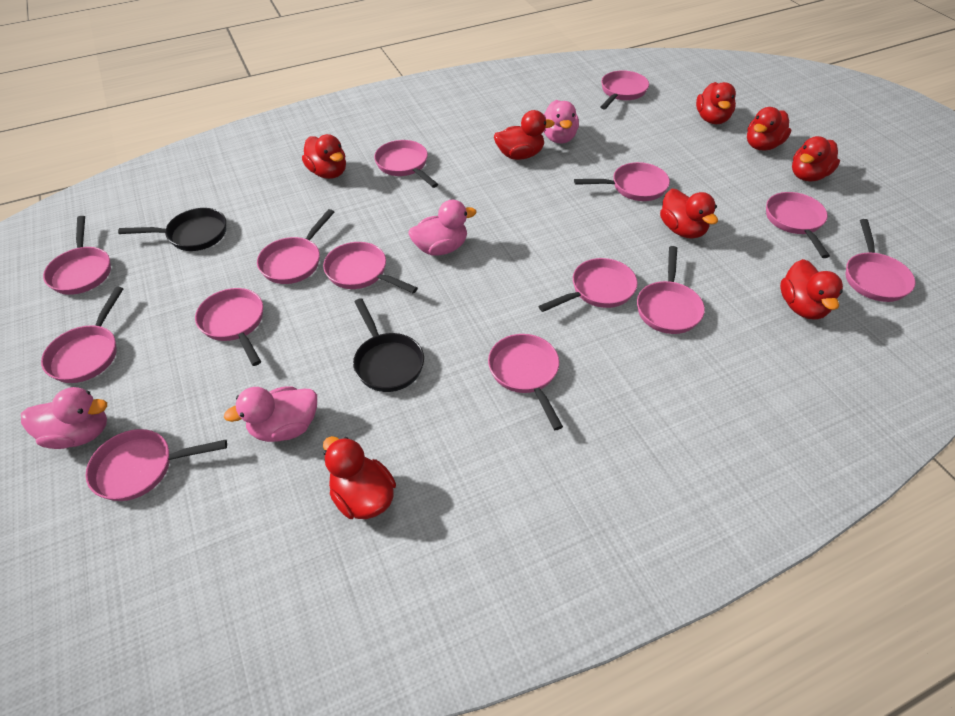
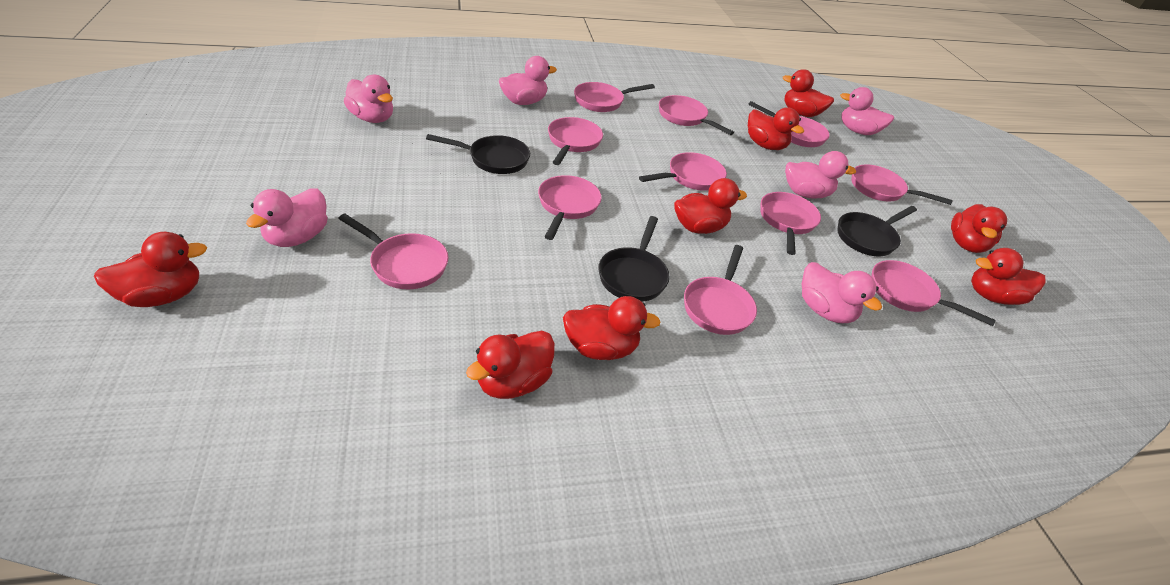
black pan: [118,208,226,251] [353,298,424,392] = 2 -> [426,134,530,174] [598,216,670,302] [837,206,917,256] = 3
pink duck: [21,387,107,449] [224,386,317,442] [409,200,476,256] [543,100,579,144] = 4 -> [246,188,328,247] [344,74,393,123] [499,56,557,105] [785,151,856,198] [801,262,882,323] [840,87,894,135] = 6
pink pan: [41,287,123,383] [43,216,111,295] [85,429,227,501] [195,288,263,366] [257,209,334,284] [323,242,418,293] [374,140,438,188] [488,334,563,430] [539,258,638,312] [574,162,670,201] [600,70,649,109] [637,246,705,334] [766,192,830,258] [845,219,915,302] = 14 -> [338,213,448,289] [538,175,602,240] [548,117,603,165] [574,82,655,112] [639,152,727,191] [659,95,734,135] [684,245,757,335] [748,101,830,147] [760,192,821,255] [851,164,952,205] [871,260,996,326] = 11

